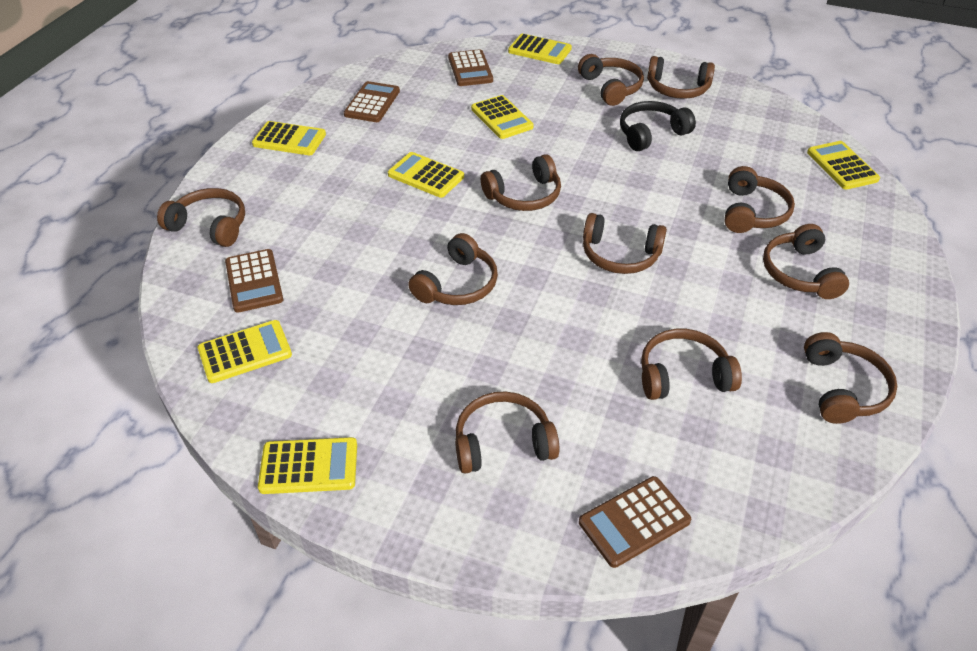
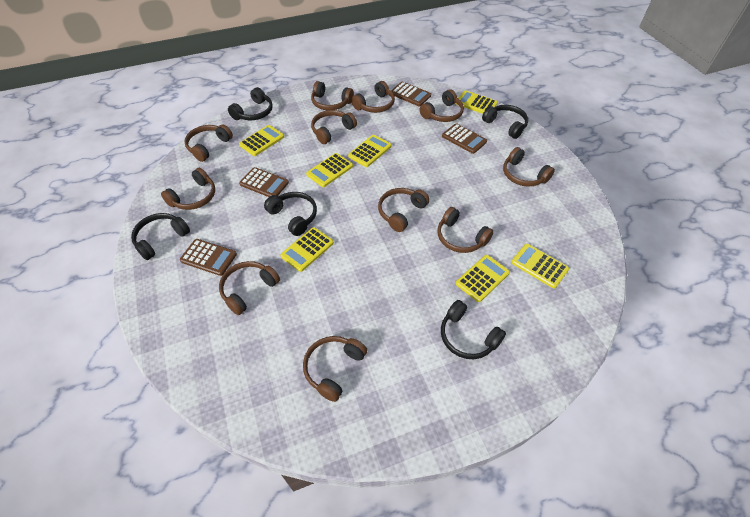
black headphones: [620,101,696,151] = 1 -> [131,213,190,260] [228,87,273,120] [264,192,317,236] [441,300,506,359] [482,105,528,139] = 5

